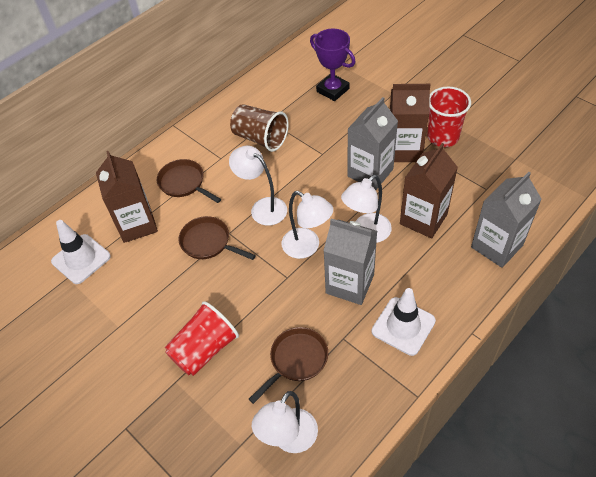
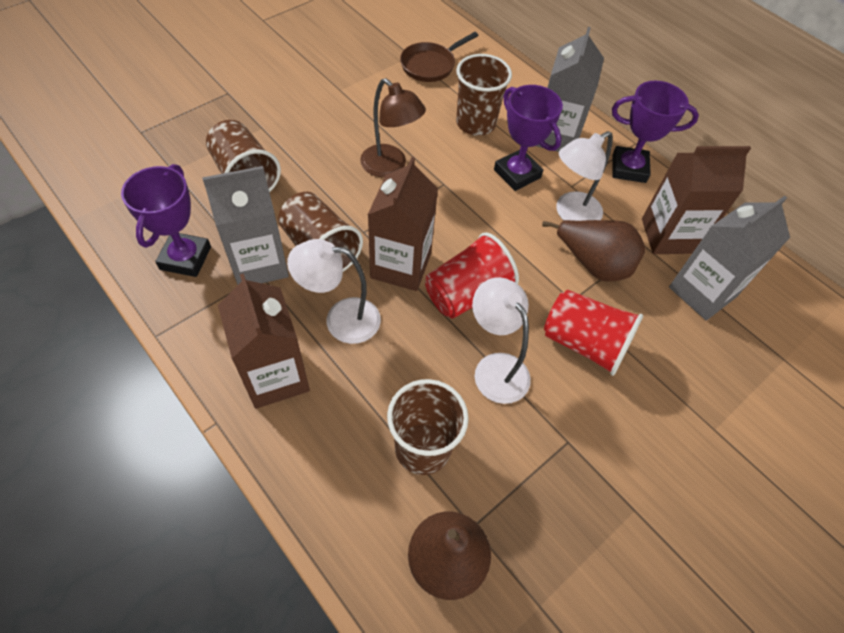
brown cup: [230,104,289,152] = 1 -> [206,120,281,192] [278,192,363,272] [387,379,469,475] [456,54,512,136] = 4
brown lamp: none = 0 -> [360,78,426,177] = 1
brown pan: [157,159,221,203] [179,216,256,260] [249,327,328,404] = 3 -> [400,32,479,82] = 1
brown pear: none = 0 -> [408,512,491,600] [542,220,646,282] = 2
purple trophy: [310,28,355,101] = 1 -> [121,164,211,277] [494,85,563,191] [612,81,699,183] = 3
white lamp: [229,145,287,226] [252,391,318,453] [282,191,333,259] [341,175,392,243] = 4 -> [287,239,381,344] [472,277,531,404] [556,131,613,221] = 3
white traffic cone: [51,220,111,284] [372,288,436,356] = 2 -> none = 0

